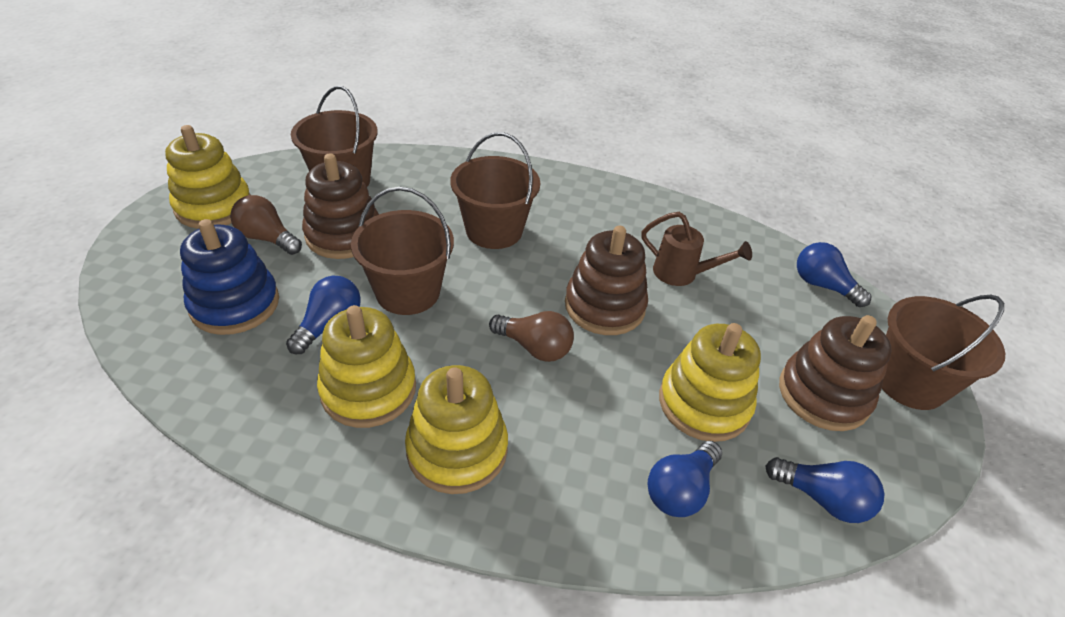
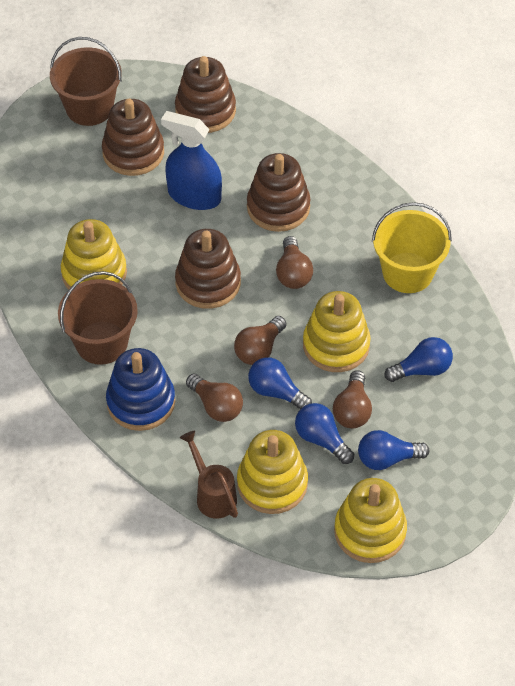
blue spray bottle: none = 0 -> [161,111,222,210] = 1
brown bucket: [291,86,378,187] [351,187,454,315] [450,132,540,249] [882,295,1005,410] = 4 -> [50,37,122,126] [58,271,138,365] = 2
brown light bulb: [230,195,302,255] [489,311,574,362] = 2 -> [186,374,243,422] [234,316,287,365] [276,236,313,289] [333,370,372,428] = 4
brown stacking toy: [302,154,379,259] [565,226,648,335] [779,315,892,431] = 3 -> [102,99,164,176] [175,56,236,133] [175,229,241,309] [247,153,311,232] = 4
yellow bucket: none = 0 -> [372,202,452,293] = 1

